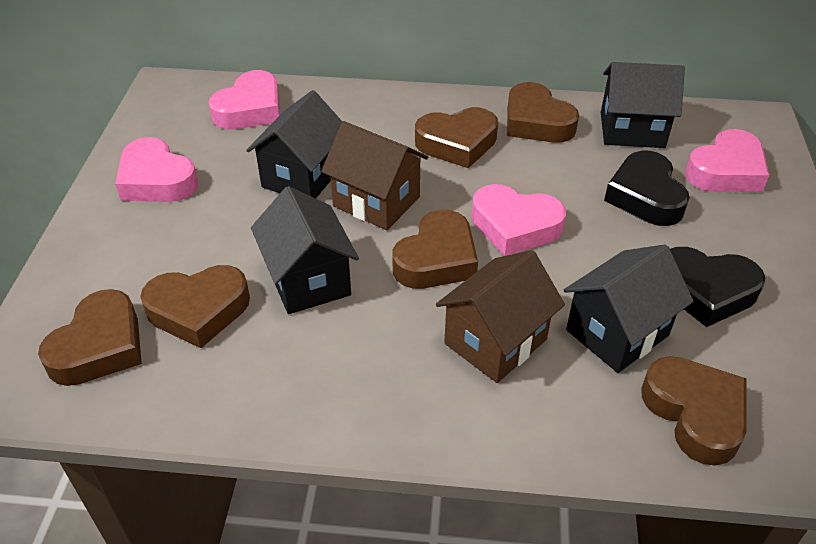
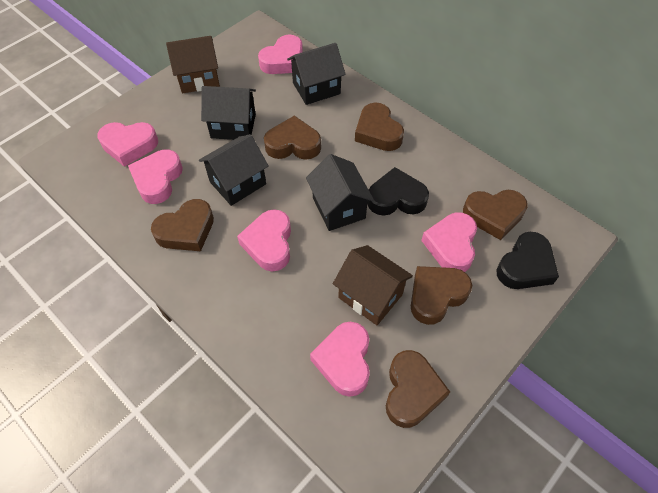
pink heart: [115,137,198,202] [208,70,280,129] [472,184,566,256] [685,129,769,192] = 4 -> [98,122,158,167] [128,149,183,204] [237,210,291,271] [258,34,303,74] [310,322,370,397] [421,213,477,272] = 6

